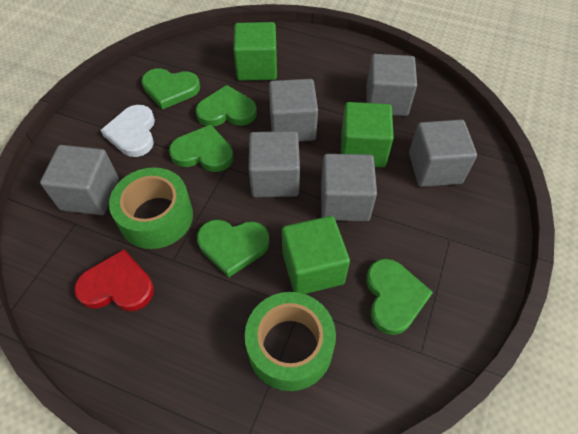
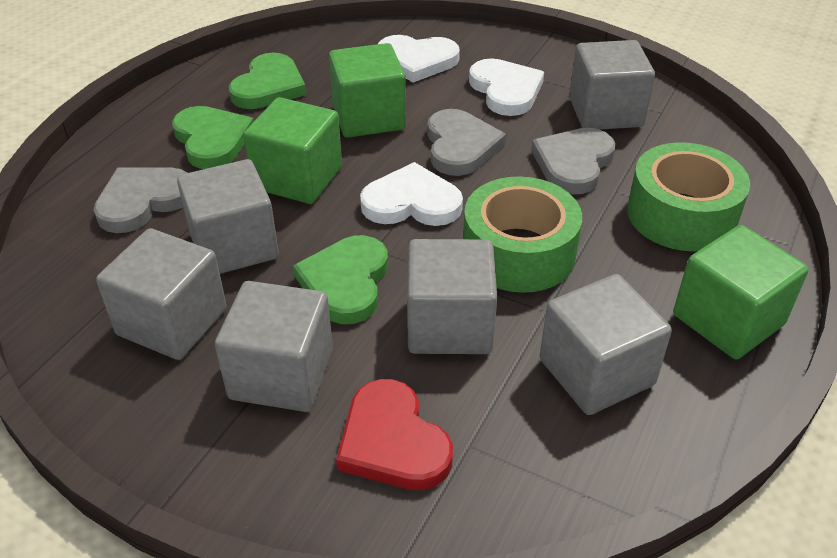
green heart: [141,68,200,109] [169,125,233,172] [195,85,257,126] [197,220,270,278] [366,259,433,335] = 5 -> [172,106,254,169] [229,53,306,109] [293,235,388,324] = 3
grey heart: none = 0 -> [94,167,187,233] [427,109,506,176] [531,128,616,195] = 3
white heart: [101,105,155,157] = 1 -> [360,162,463,226] [378,35,460,82] [469,58,544,116] = 3

